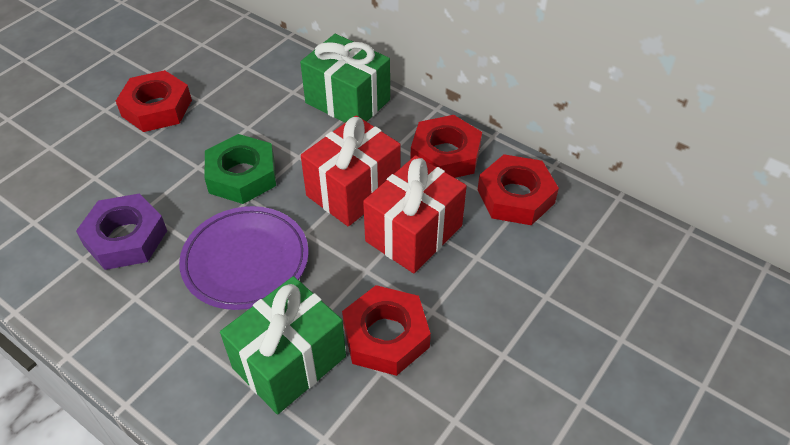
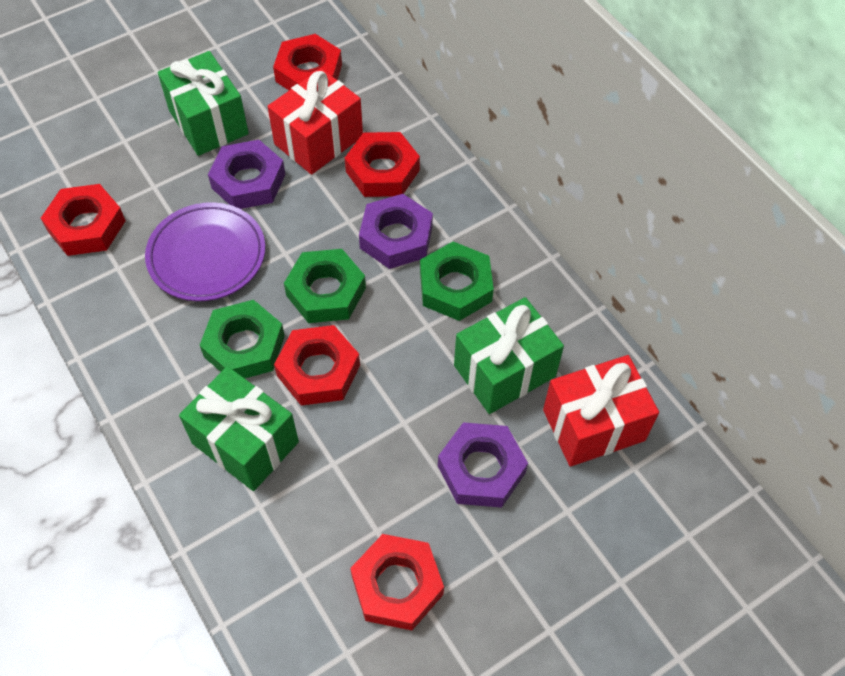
green gift: [220,276,346,414] [300,34,390,123] = 2 -> [158,51,249,156] [179,366,299,491] [454,297,564,414] = 3
green nut: [204,134,276,204] = 1 -> [200,300,285,378] [284,249,366,323] [420,242,494,321] = 3
purple nut: [76,193,167,270] = 1 -> [208,140,285,209] [359,194,433,269] [438,422,528,508] = 3
red nut: [116,70,192,132] [342,285,431,376] [410,115,482,178] [478,154,559,225] = 4 -> [41,184,126,256] [273,34,342,90] [274,325,360,406] [345,132,420,197] [350,534,444,630] = 5

